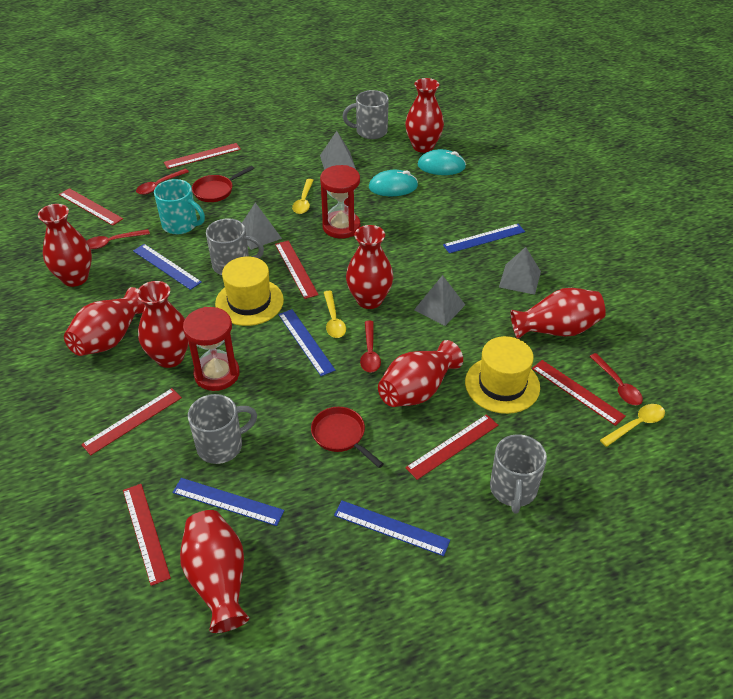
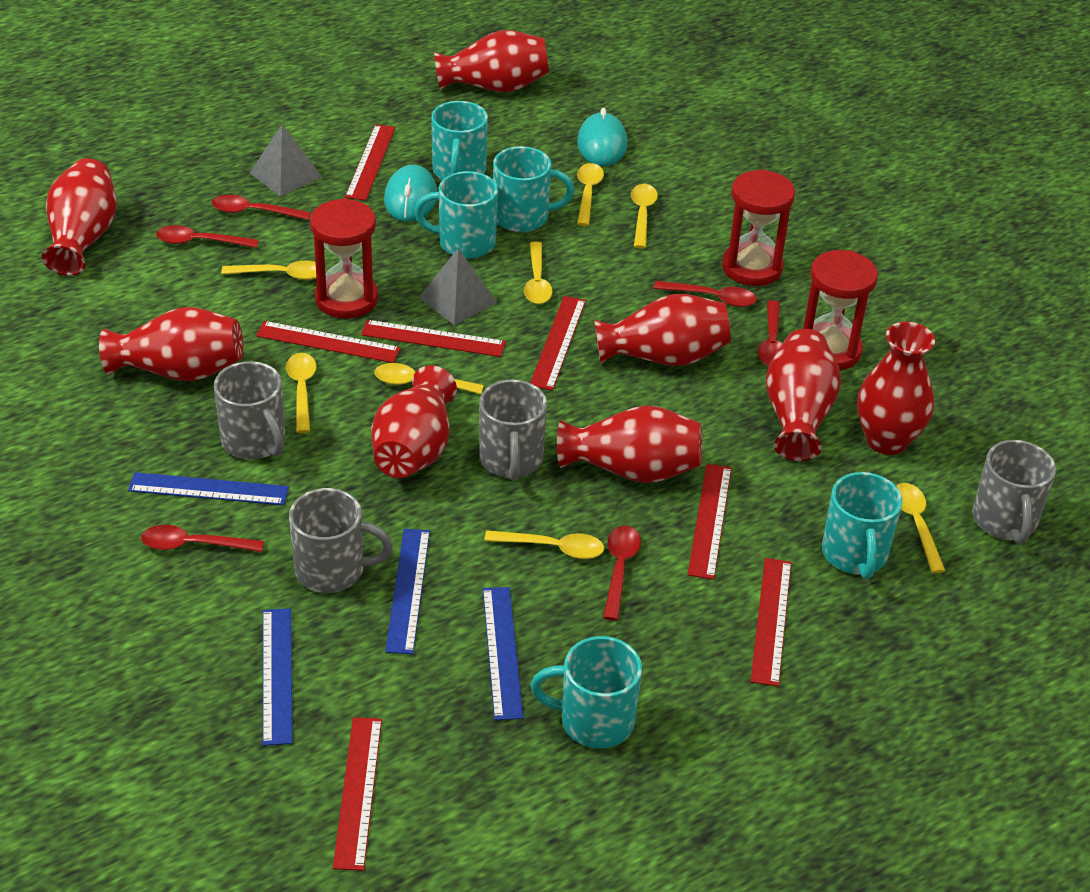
blue ruler: [133,244,202,290] [172,478,284,526] [278,309,335,376] [334,501,450,556] [443,224,525,253] = 5 -> [128,472,289,505] [263,608,293,746] [385,529,430,654] [483,587,523,720] = 4
grey pyramid: [242,203,282,250] [320,131,356,170] [414,275,465,326] [499,247,541,295] = 4 -> [250,125,322,197] [418,248,497,325] = 2
red hourglass: [183,307,240,391] [320,165,360,239] = 2 -> [310,198,378,319] [722,169,795,286] [803,250,878,370] = 3
red pan: [192,166,254,202] [311,407,384,468] = 2 -> none = 0
red spoon: [87,229,150,249] [136,169,189,195] [360,321,381,373] [590,353,643,405] = 4 -> [141,525,264,552] [156,225,259,248] [212,195,311,220] [603,526,641,621] [653,281,757,307] [757,300,782,366] = 6
turquoise mug: [154,179,205,234] = 1 -> [414,171,498,259] [431,101,488,180] [493,146,574,232] [530,636,642,748] [822,472,903,579] = 5
yellow hat: [215,257,284,326] [465,336,540,414] = 2 -> none = 0
yellow spoon: [292,179,314,214] [324,291,346,338] [600,404,665,447] = 3 -> [221,261,326,280] [286,353,317,433] [374,363,484,394] [484,530,604,559] [524,242,553,304] [577,163,604,226] [631,184,658,249] [896,483,945,573] = 8

